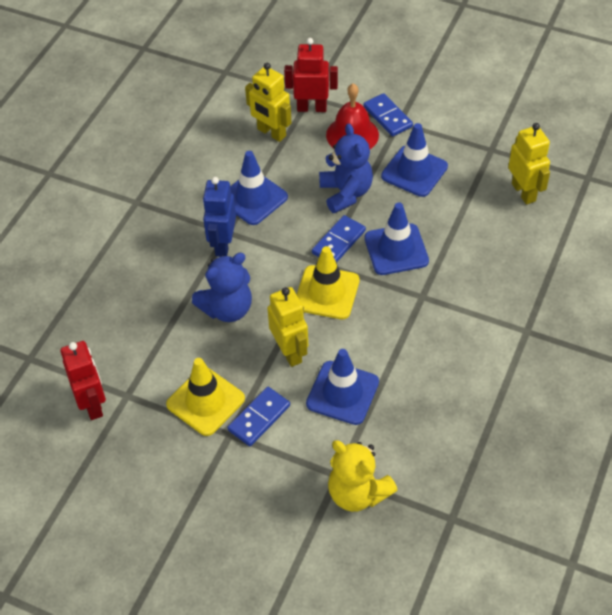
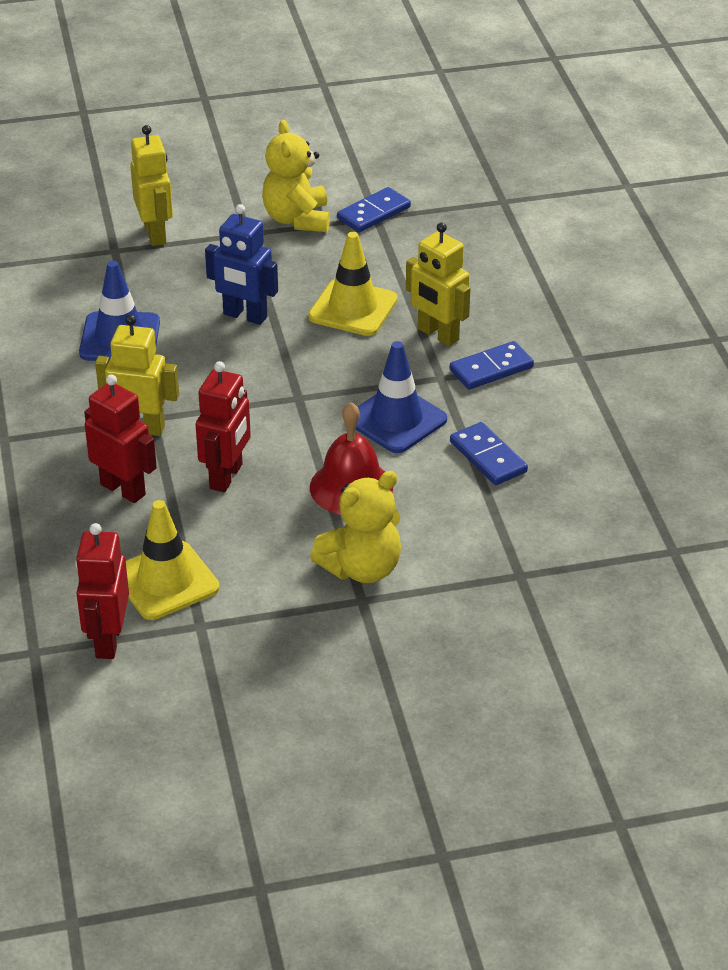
blue teddy bear: [192,253,252,322] [319,124,373,213] = 2 -> none = 0
blue traffic cone: [230,151,288,225] [306,349,379,425] [364,203,429,275] [381,123,448,197] = 4 -> [79,261,160,361] [355,341,447,453] = 2
red robot: [60,341,106,420] [284,38,338,112] = 2 -> [75,523,129,659] [84,374,157,503] [195,361,251,492] = 3
yellow teddy bear: [328,440,398,512] = 1 -> [262,120,330,232] [310,471,401,583] = 2

